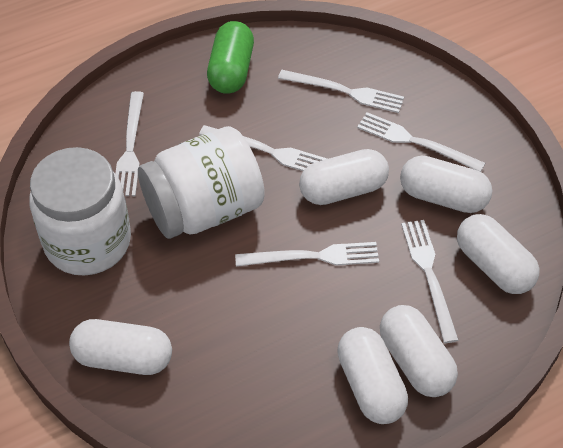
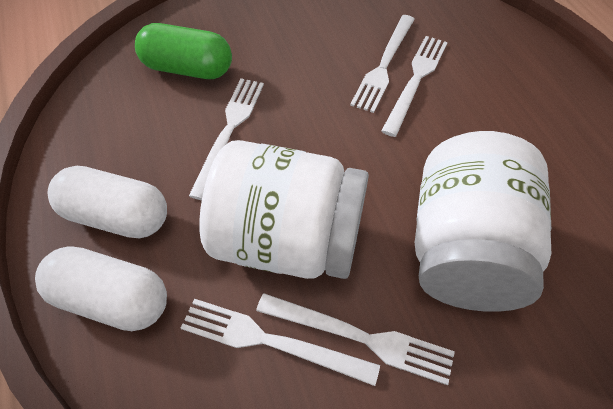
white capsule: [69,319,172,375] [299,149,389,205] [337,327,408,424] [380,305,458,397] [400,156,492,213] [457,214,539,294] = 6 -> [35,246,167,331] [47,166,167,238] = 2
white fork: [115,91,144,196] [199,125,327,171] [235,242,379,266] [278,70,404,113] [357,112,485,172] [401,220,458,343] = 6 -> [181,299,380,386] [189,78,264,200] [256,293,455,385] [350,15,415,113] [381,36,448,137] = 5

